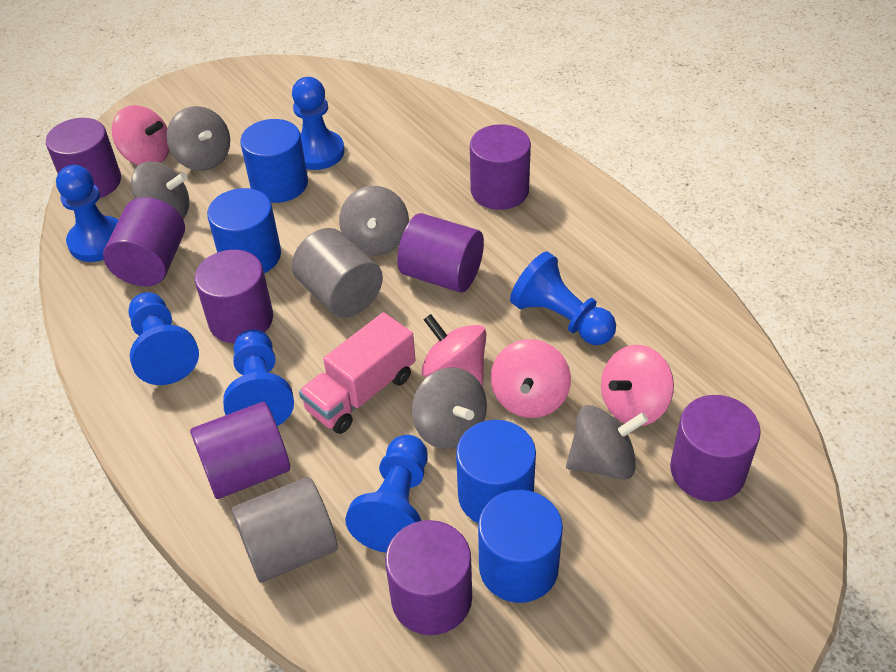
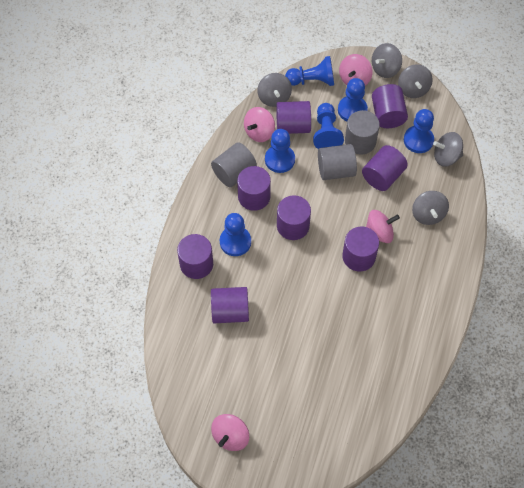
blue cylinder: [207,188,281,273] [240,119,308,203] [456,420,536,523] [478,490,563,603] = 4 -> none = 0
grey cylinder: [231,477,338,583] [292,228,383,318] = 2 -> [211,142,257,187] [318,144,357,180] [345,110,380,155] = 3
pink truck: [299,312,416,434] = 1 -> none = 0

